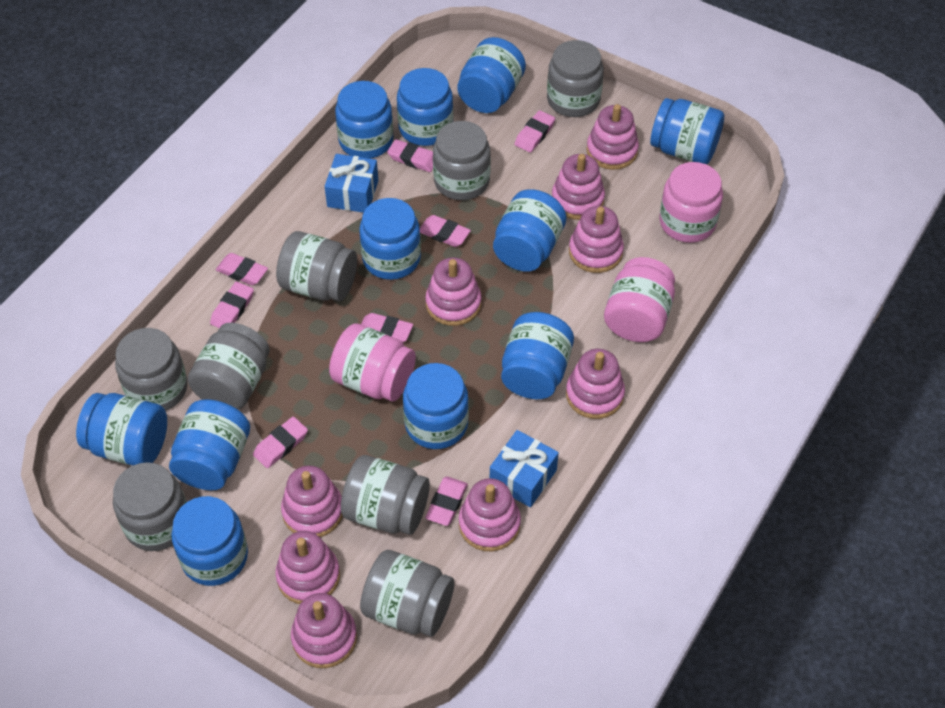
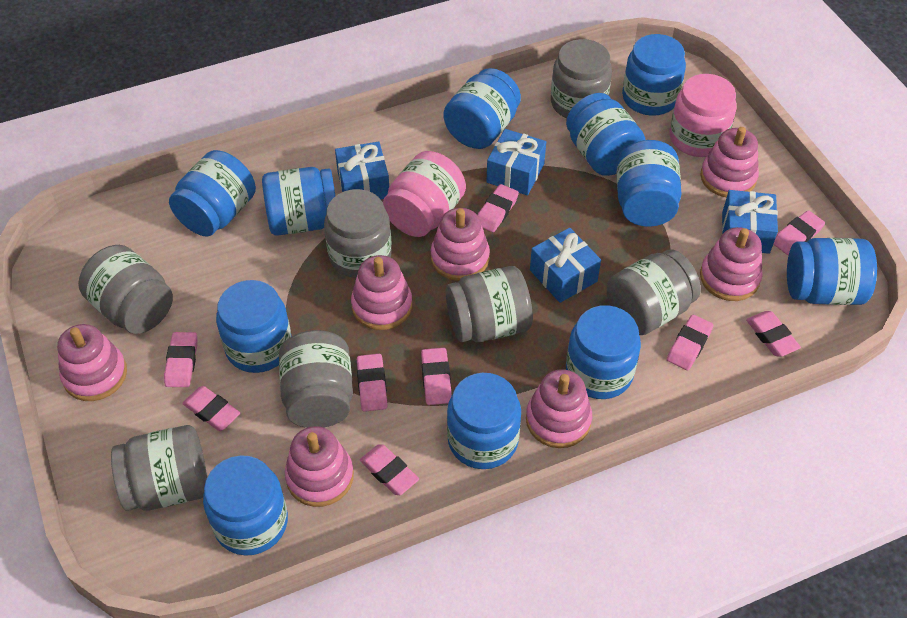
blue gift: [324,154,378,213] [490,430,559,507] = 2 -> [335,142,389,199] [486,129,546,195] [530,228,601,303] [722,190,778,254] = 4
grey jar: [113,462,186,551] [115,328,188,411] [188,323,270,409] [276,231,357,301] [341,455,430,535] [360,550,454,637] [433,121,491,200] [547,40,604,117] = 8 -> [78,245,173,334] [111,425,207,511] [279,330,353,428] [324,189,392,278] [446,266,533,342] [551,39,612,118] [606,250,701,335] = 7
pink eraser: [210,282,254,328] [216,253,268,286] [253,417,308,468] [361,313,413,343] [387,139,433,172] [420,215,471,247] [425,476,468,526] [515,110,555,153] = 8 -> [164,332,198,387] [182,386,240,431] [357,354,388,412] [360,444,419,495] [421,348,452,405] [478,184,519,232] [667,315,713,370] [746,311,801,357] [773,210,825,255] = 9
pink jar: [329,324,416,402] [604,257,675,342] [659,162,723,243] = 3 -> [383,151,466,237] [670,74,737,157] = 2
pink stacking toy: [275,531,340,604] [281,466,343,537] [291,593,357,668] [425,258,481,326] [459,478,521,551] [552,154,605,220] [566,349,625,419] [569,206,624,273] [586,104,639,170] = 9 -> [57,324,127,401] [285,426,354,507] [351,255,412,330] [431,208,490,281] [526,369,592,448] [700,127,759,197] [700,227,763,301] = 7

